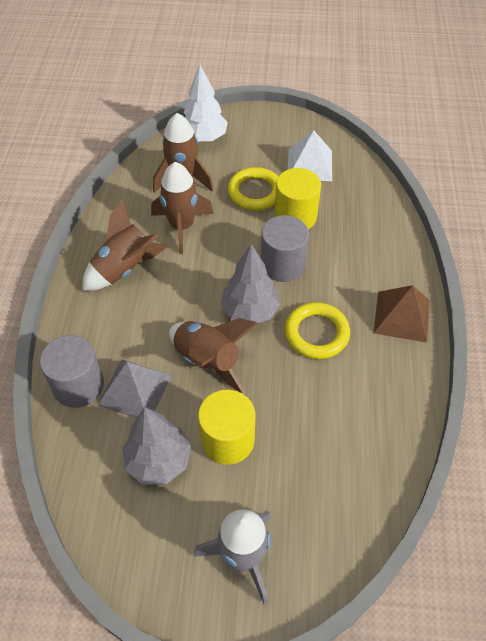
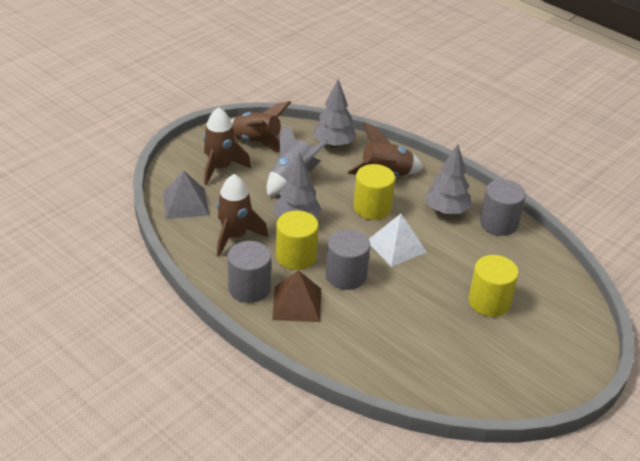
grey cylinder: [40,335,104,408] [261,215,309,282] = 2 -> [228,241,271,303] [326,229,370,290] [480,179,526,236] = 3
grey tree: [123,407,191,484] [221,244,280,323] = 2 -> [274,152,322,219] [313,79,356,148] [424,144,471,215] = 3
white tree: [184,65,228,142] = 1 -> none = 0
yellow cylinder: [198,390,255,465] [274,168,321,229] = 2 -> [276,211,318,270] [354,164,395,220] [468,255,519,317] = 3
yellow ring: [228,167,279,211] [285,302,350,359] = 2 -> none = 0

